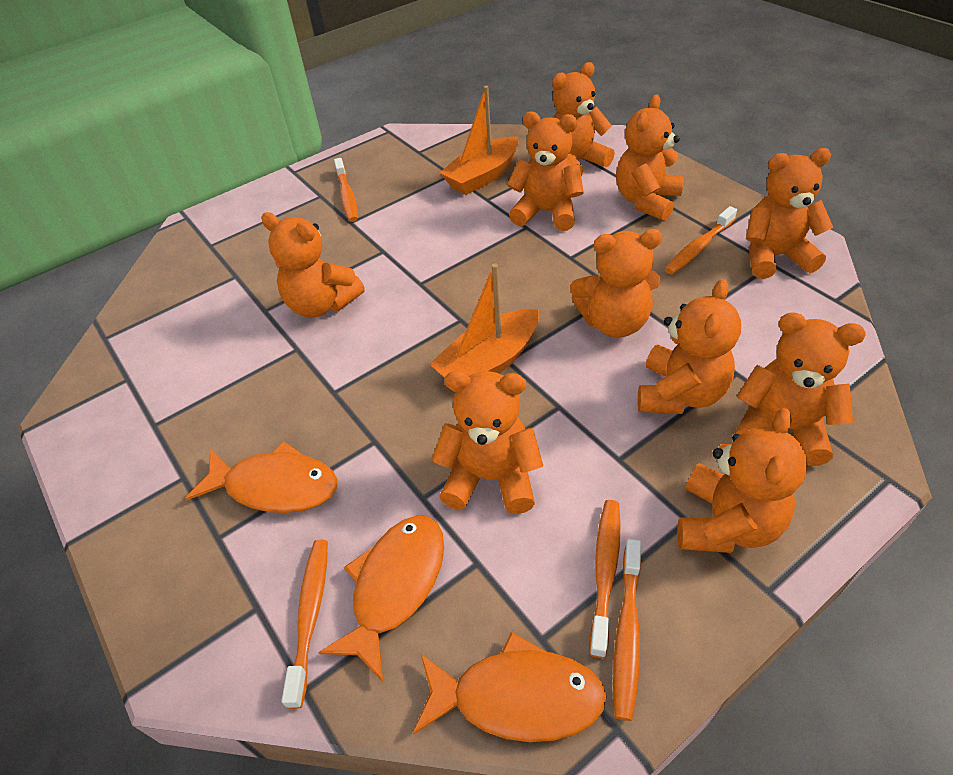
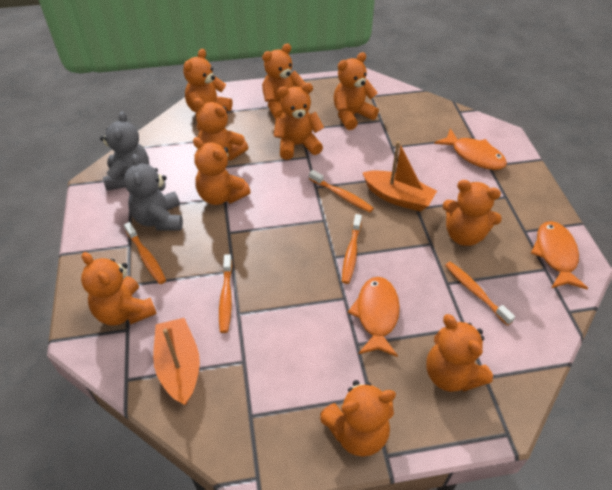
grey teddy bear: none = 0 -> [100,111,149,191] [124,154,183,230] = 2

